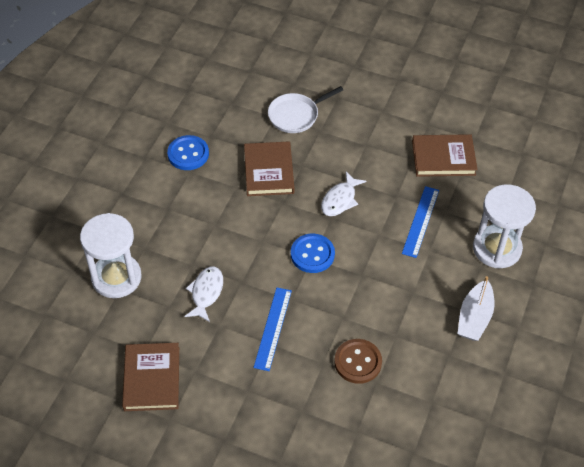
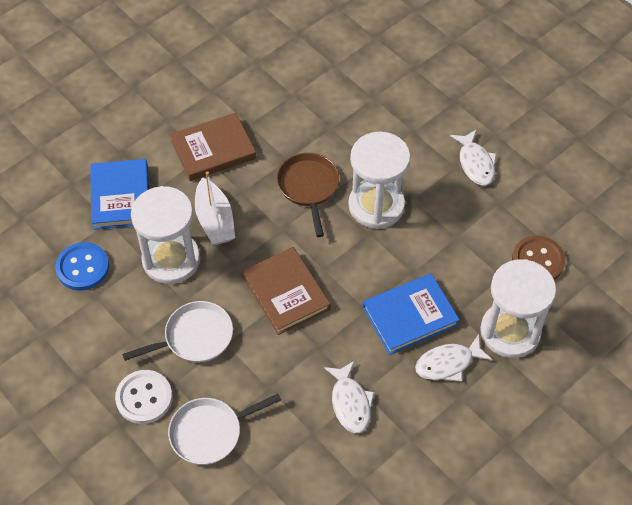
blue book: none = 0 -> [90,159,149,230] [363,273,460,355] = 2
blue button: [167,135,209,170] [291,234,335,273] = 2 -> [55,242,109,291] = 1
blue ruler: [253,288,292,371] [402,186,439,258] = 2 -> none = 0
brown book: [122,343,179,411] [244,142,294,196] [412,134,478,177] = 3 -> [170,112,256,181] [242,247,330,335] = 2
brown pan: none = 0 -> [277,153,339,237] = 1
white button: none = 0 -> [115,370,172,424] = 1
white fish: [184,266,223,322] [321,171,367,216] = 2 -> [324,360,374,433] [415,334,493,382] [450,129,496,185] = 3
white hourglass: [80,213,142,298] [473,184,536,268] = 2 -> [131,186,200,284] [348,132,411,229] [480,259,556,358] = 3
white pan: [268,86,343,133] = 1 -> [122,301,233,362] [168,394,281,465] = 2

